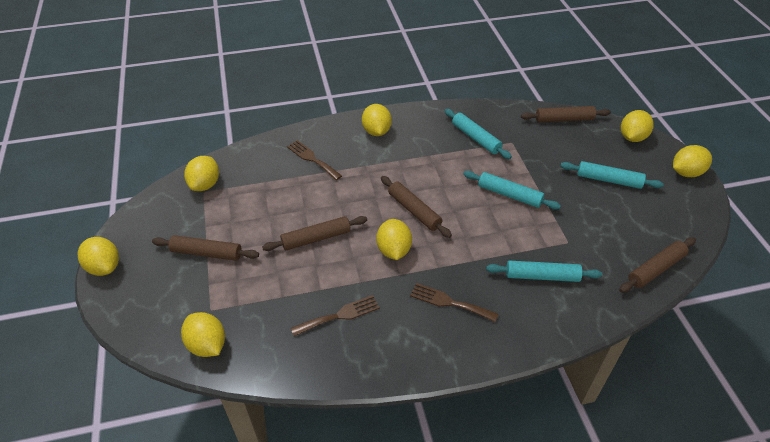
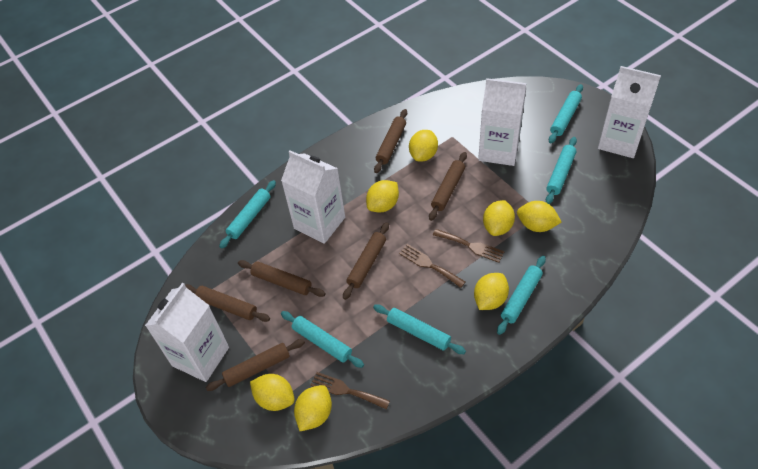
brown rolling pin: [152,235,259,261] [262,216,367,251] [381,176,452,238] [521,106,611,122] [619,237,696,293] = 5 -> [185,284,270,322] [206,339,305,391] [238,260,325,297] [343,222,389,300] [374,109,407,173] [429,152,467,221] = 6
turquoise rolling pin: [445,109,512,159] [463,171,561,210] [486,261,602,282] [561,161,664,189] = 4 -> [219,180,276,249] [281,311,364,368] [373,304,466,354] [497,256,546,335] [546,137,577,204] [549,84,583,144] = 6
white carton: none = 0 -> [145,283,229,382] [281,150,345,244] [478,78,526,166] [598,66,661,158] = 4

